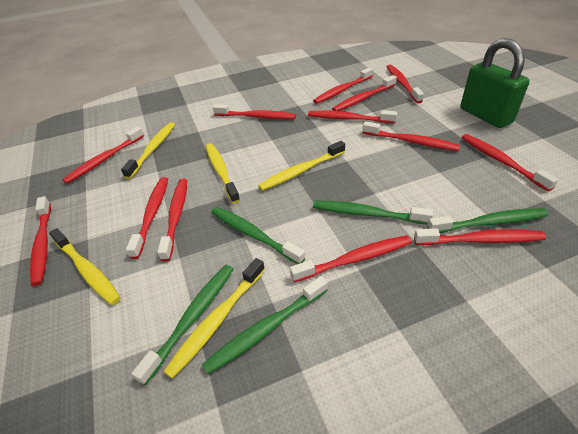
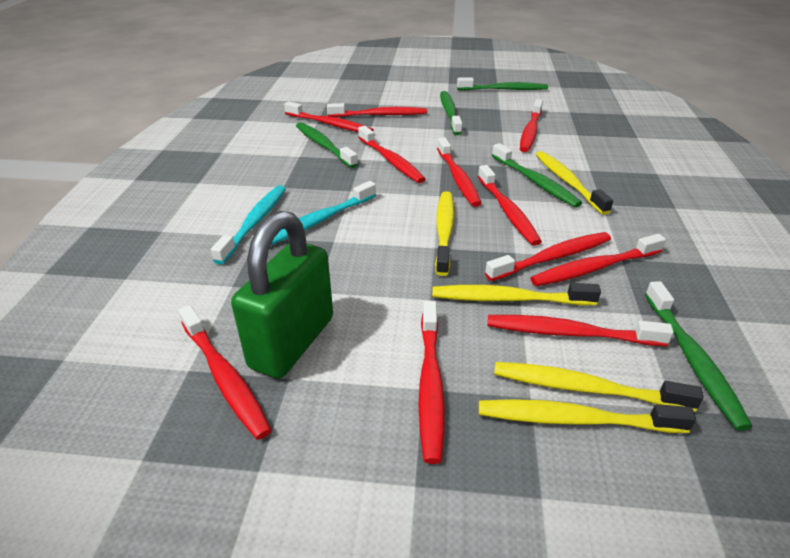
red toothbrush: [30,196,51,286] [62,126,144,184] [126,177,168,259] [157,179,187,262] [213,104,296,119] [290,235,412,282] [308,110,397,123] [313,67,373,104] [332,75,397,111] [363,121,460,151] [386,65,424,103] [414,228,546,245] [461,134,559,192] = 13 -> [178,305,272,440] [284,101,374,132] [327,103,427,117] [358,126,426,183] [419,301,445,464] [437,137,482,207] [478,165,542,246] [485,232,611,281] [488,315,674,346] [520,99,543,152] [531,234,666,286] = 11
turquoise toothbrush: none = 0 -> [211,185,286,264] [271,181,376,245] = 2

